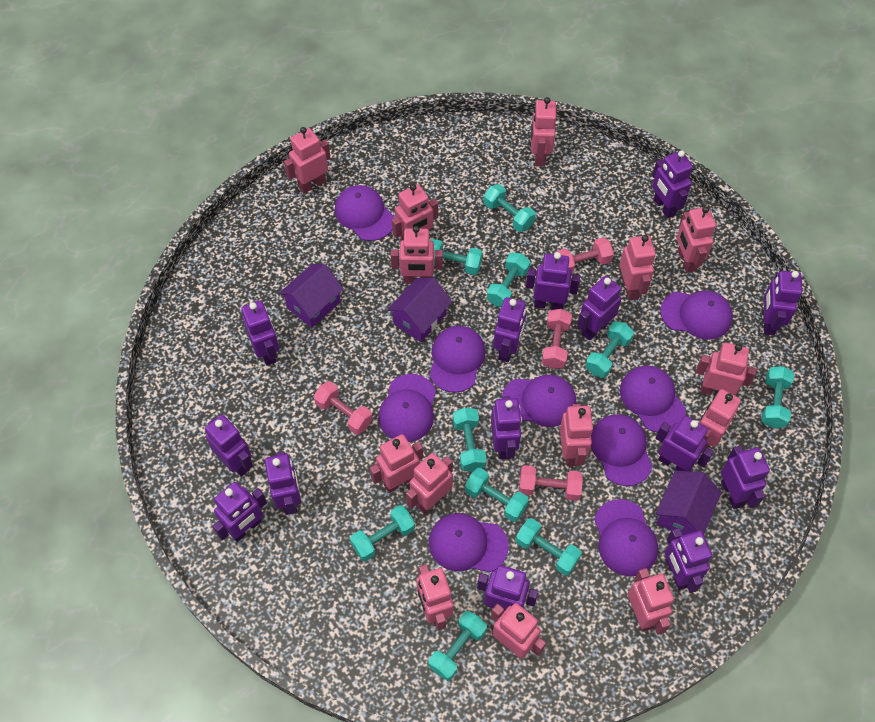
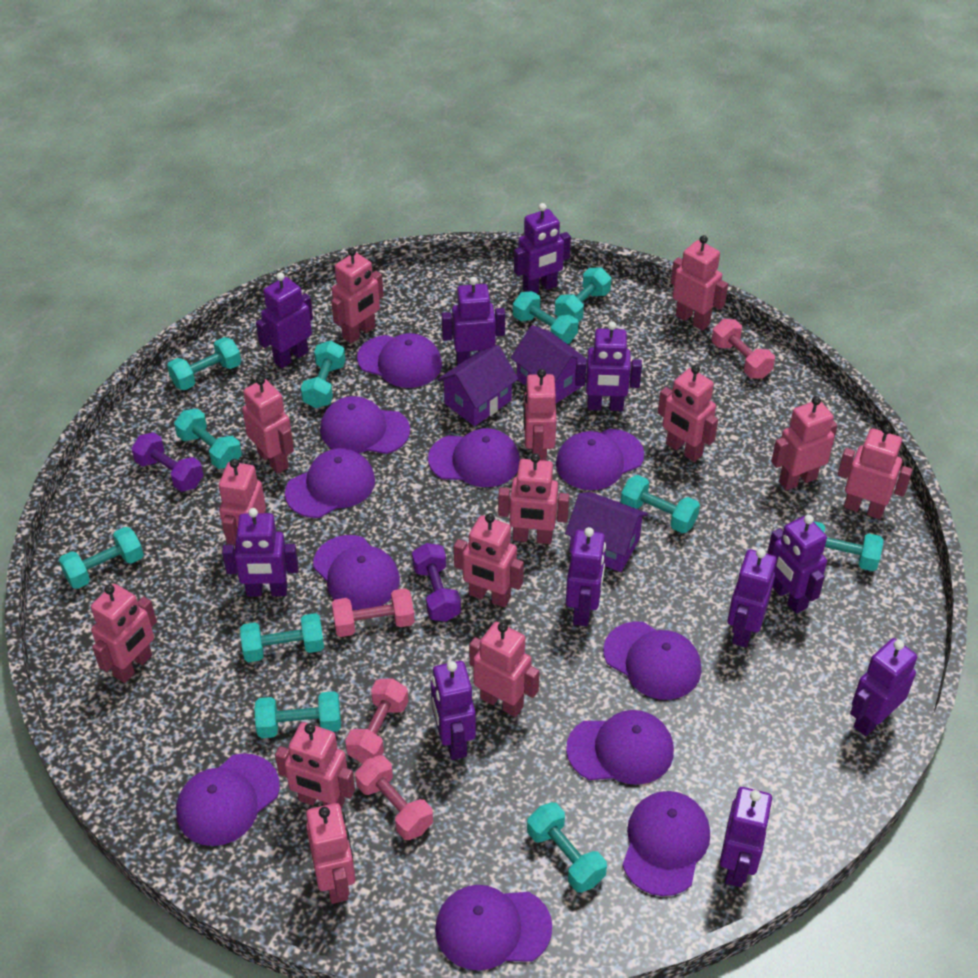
purple cap: [335,185,395,241] [378,374,436,442] [429,513,509,572] [430,326,486,393] [502,375,576,427] [591,414,652,486] [594,499,658,576] [620,365,686,432] [660,290,733,340] = 9 -> [176,753,280,846] [285,448,375,518] [313,535,400,610] [320,396,410,454] [357,333,442,388] [428,428,520,487] [435,885,552,971] [556,429,644,490] [566,710,674,785] [603,621,701,700] [622,791,710,896] = 11
purple dumbbell: none = 0 -> [131,432,204,492] [412,543,461,622] = 2
purple robot: [205,415,253,477] [212,482,267,542] [241,300,279,366] [265,451,301,515] [477,565,539,611] [491,396,522,459] [493,297,526,362] [526,252,580,310] [577,276,622,340] [652,150,693,218] [655,416,714,471] [665,528,712,593] [721,446,770,509] [763,271,802,335] = 14 -> [222,508,299,597] [256,272,313,368] [431,661,476,760] [442,277,505,365] [514,203,571,294] [566,527,606,626] [575,321,642,411] [720,787,773,887] [728,548,777,648] [767,515,827,614] [850,638,917,736] = 11
turquoise dumbbell: [350,505,415,561] [428,611,487,681] [430,239,483,275] [453,408,487,472] [465,468,529,522] [483,184,536,232] [487,253,530,307] [516,518,582,576] [585,321,634,378] [761,366,794,428] = 10 -> [59,527,144,589] [167,337,241,390] [174,408,242,469] [240,613,324,662] [254,691,341,738] [301,341,345,408] [513,291,578,344] [527,802,607,893] [555,267,611,322] [621,475,700,533] [813,521,883,571] = 11

